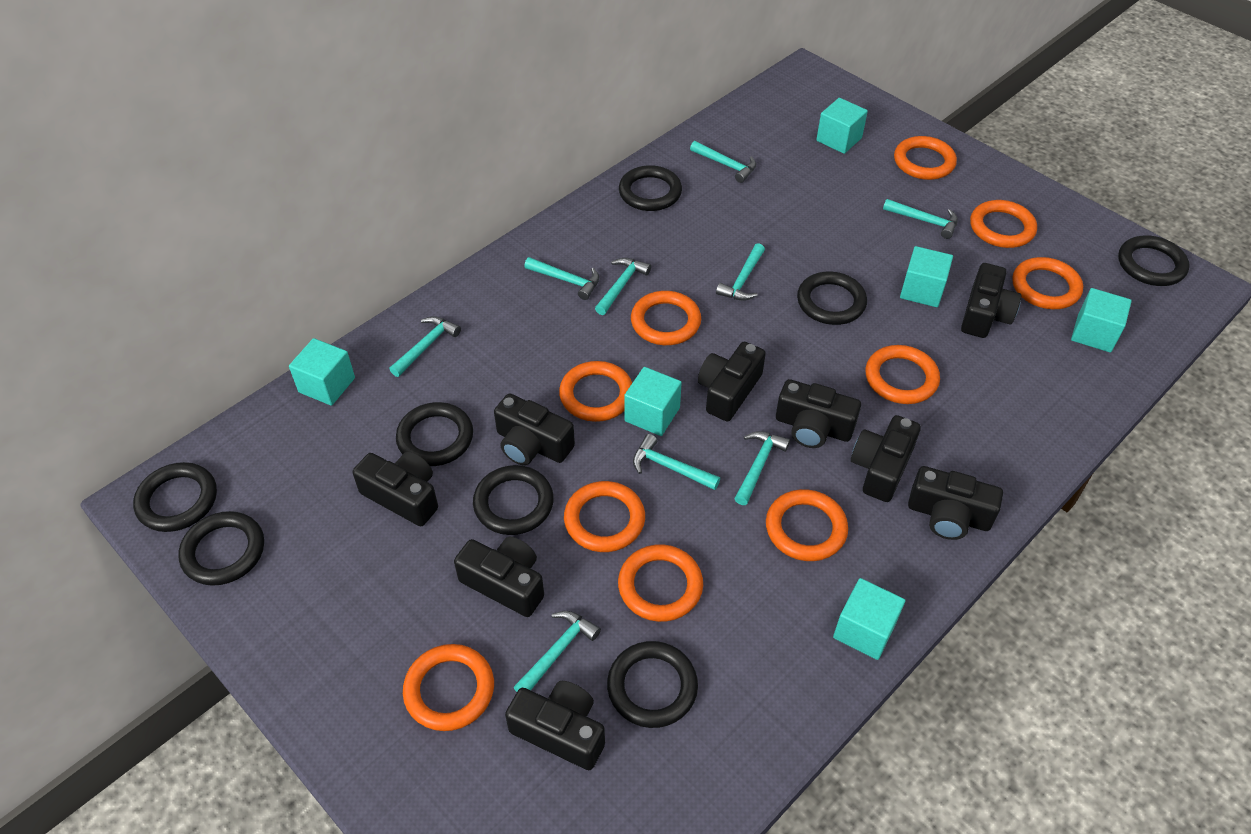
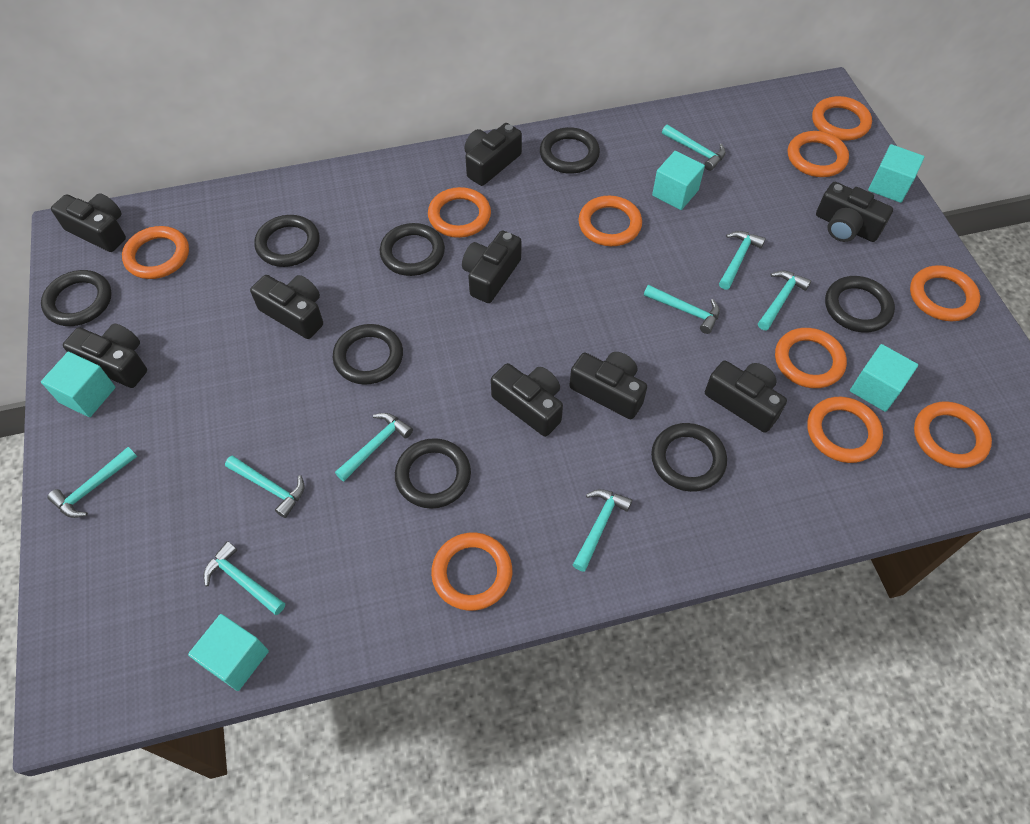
turquoise cube: [289,338,355,406] [624,367,682,436] [816,98,868,154] [833,578,905,660] [900,246,953,307] [1071,288,1132,352] = 6 -> [41,352,116,417] [188,614,269,691] [652,151,705,210] [850,344,918,412] [868,144,925,203] = 5

